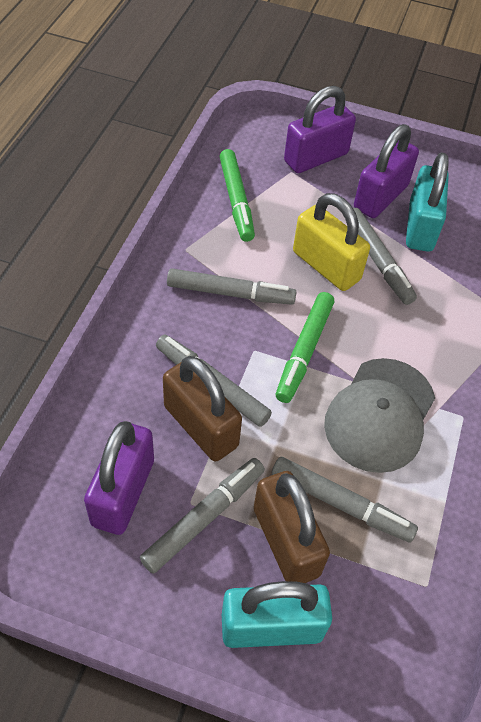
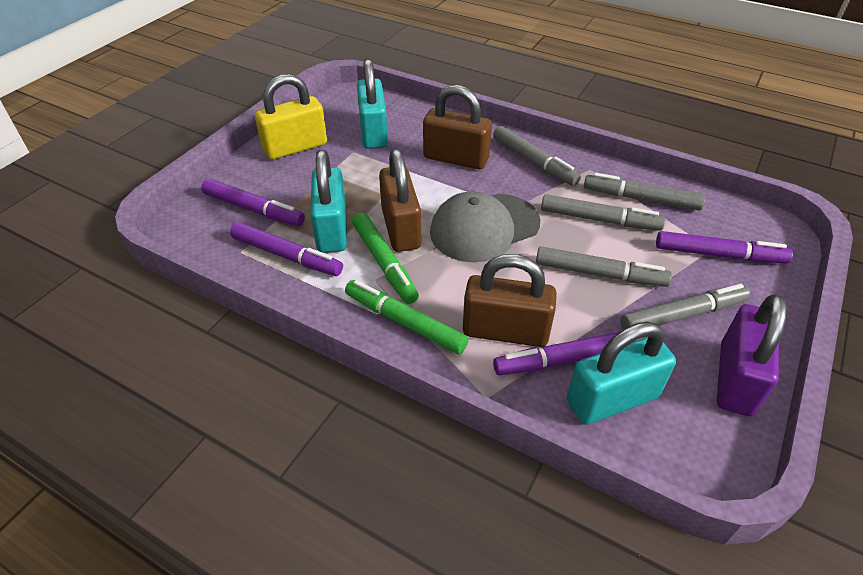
brown padlock: [163,356,242,462] [254,471,330,583] = 2 -> [379,149,421,252] [423,85,492,169] [463,254,557,347] = 3
purple marker: none = 0 -> [201,179,305,226] [230,222,343,276] [493,332,637,375] [656,231,793,263] = 4
purple padlock: [84,421,154,535] [284,86,356,173] [354,124,419,218] = 3 -> [717,294,787,416] = 1
turquoise padlock: [222,581,332,648] [406,152,449,252] = 2 -> [310,150,347,253] [357,59,388,149] [567,321,676,425] = 3

